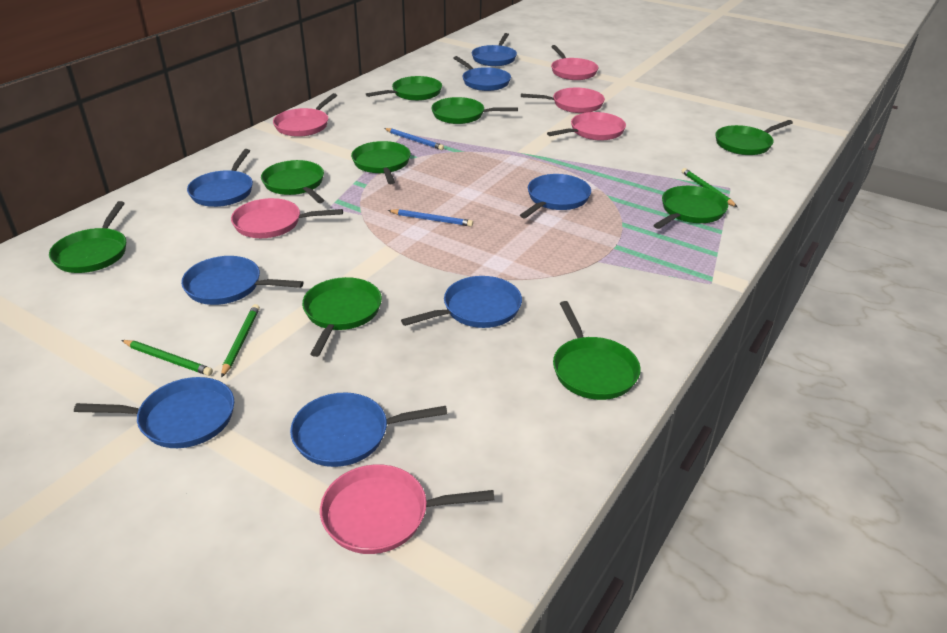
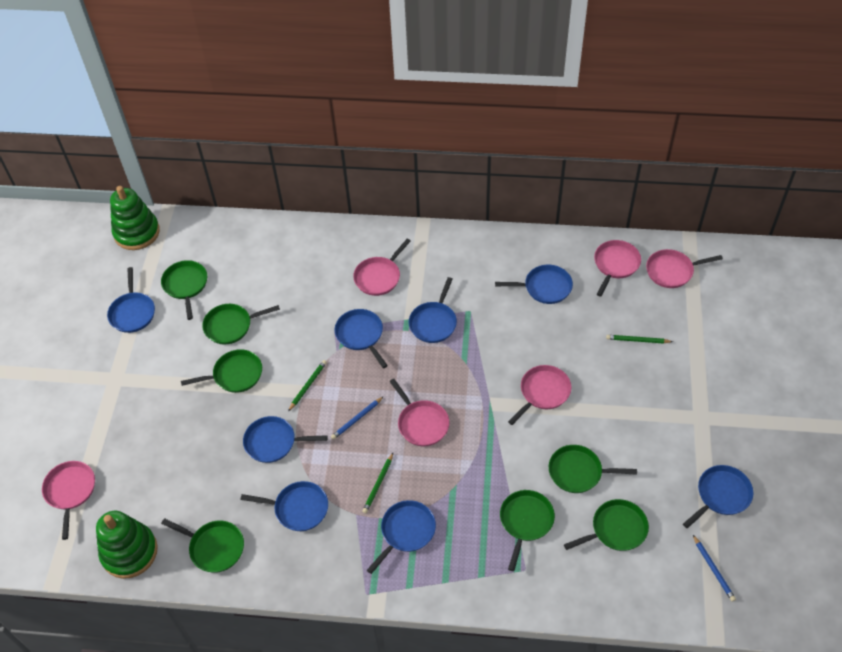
green pan: [49,201,126,273] [261,160,324,203] [302,277,382,357] [351,141,411,184] [366,76,442,101] [431,97,518,124] [553,301,641,400] [653,186,728,229] [715,120,793,155] = 9 -> [161,260,207,320] [161,518,244,573] [181,349,262,393] [202,304,280,344] [500,490,555,571] [549,445,637,493] [564,499,649,551] = 7
green stacking toy: none = 0 -> [96,511,158,579] [110,186,160,250] = 2

